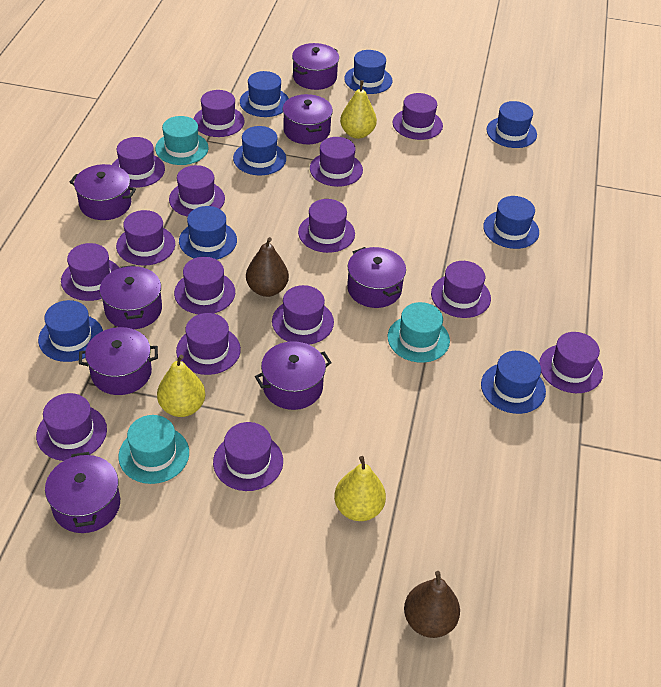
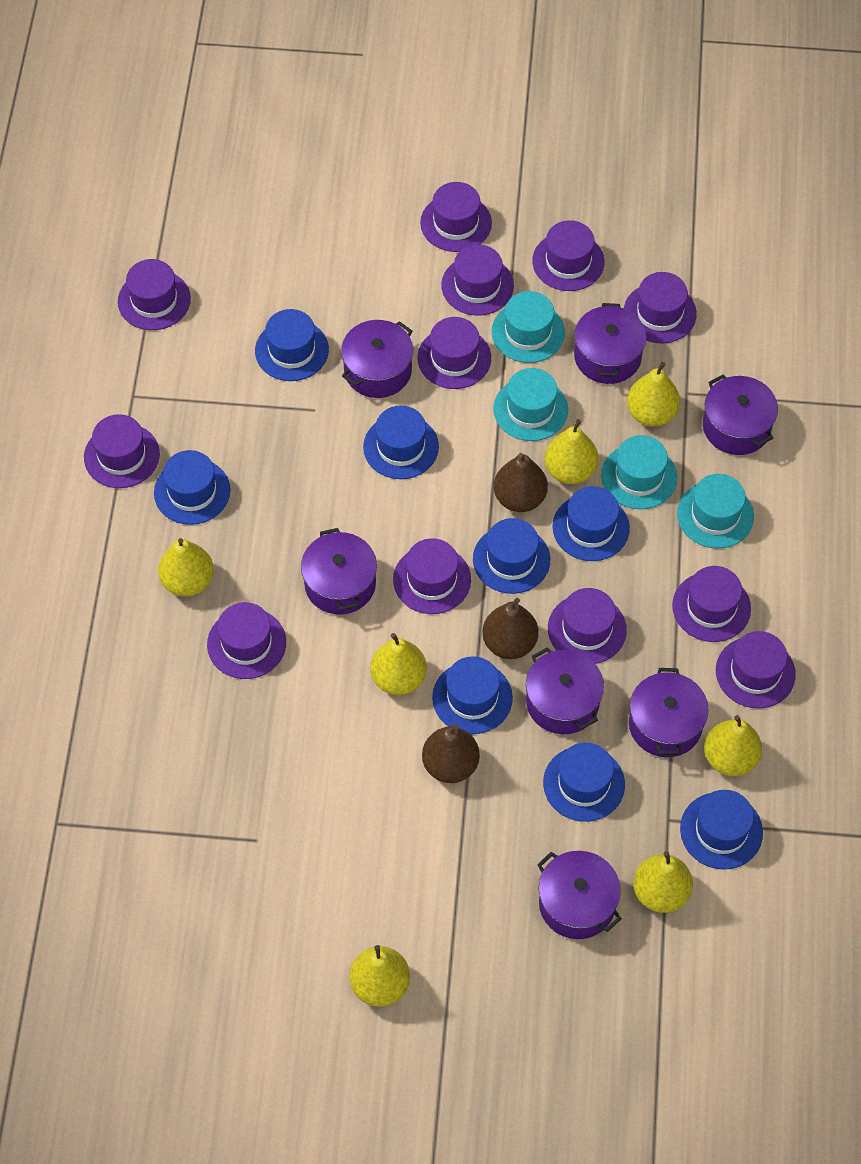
brown pear: [246,237,289,297] [404,571,460,638] = 2 -> [422,724,480,783] [482,598,538,659] [494,453,548,512] = 3
purple hat: [36,393,107,461] [61,243,119,301] [112,137,165,188] [116,210,175,266] [169,165,225,217] [174,257,235,314] [176,313,241,375] [194,90,245,137] [213,422,283,491] [272,285,334,345] [298,199,355,253] [310,137,363,187] [392,93,443,140] [431,261,491,318] [539,332,603,393] = 15 -> [84,414,160,488] [118,259,191,330] [207,602,286,679] [393,538,471,614] [418,317,491,389] [420,182,492,252] [441,244,514,316] [532,220,605,291] [548,588,627,664] [624,272,697,343] [672,566,751,642] [716,631,796,708] = 12
purple pot: [45,452,120,533] [70,164,136,220] [79,327,158,395] [100,265,162,329] [255,341,332,410] [283,94,333,144] [292,43,339,90] [347,247,406,308] = 8 -> [301,528,377,615] [341,320,413,398] [526,647,604,734] [537,851,622,939] [574,303,646,384] [629,668,709,757] [703,375,778,455] = 7
turquoise hat: [119,415,189,484] [155,116,209,165] [388,302,450,363] = 3 -> [492,291,565,363] [493,368,568,441] [601,435,677,509] [677,474,754,549] = 4
yellow pear: [157,355,205,417] [334,456,386,521] [340,80,377,139] = 3 -> [158,538,214,596] [350,945,410,1007] [370,633,427,695] [545,419,598,484] [627,362,680,427] [633,851,693,913] [704,715,762,776] = 7

